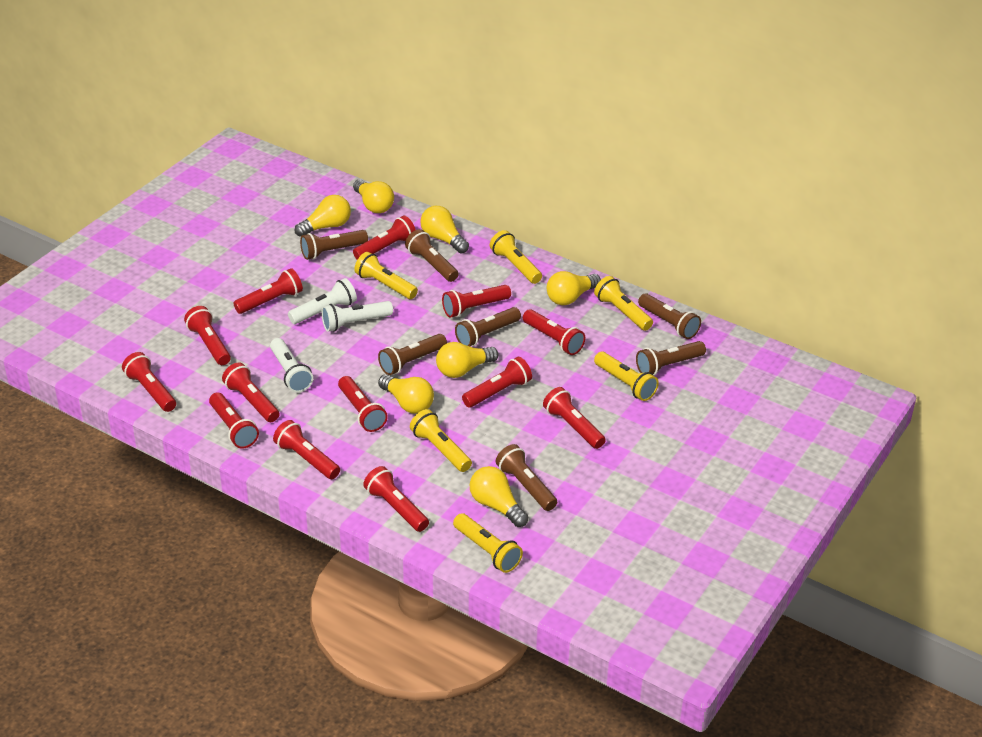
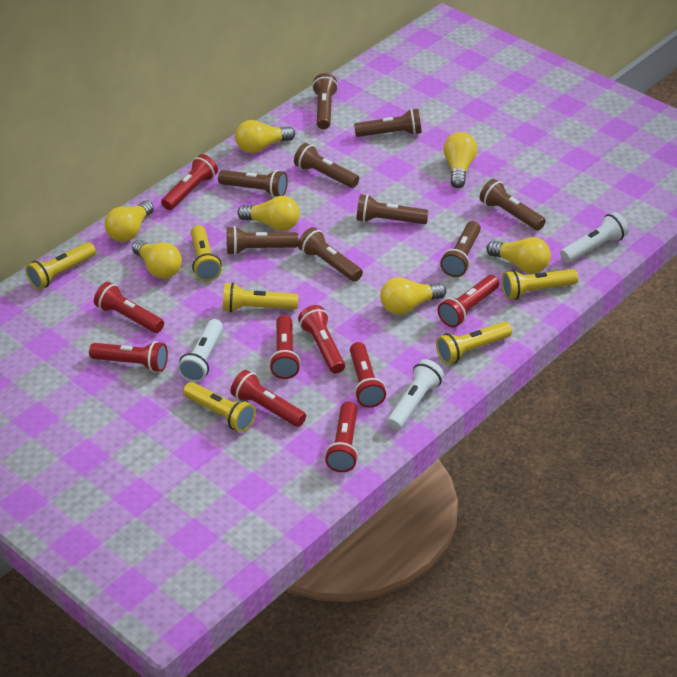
brown flashlight: [300,230,368,260] [378,334,447,375] [405,229,459,282] [455,307,521,346] [496,444,557,511] [636,341,706,375] [638,293,701,339] = 7 -> [218,170,288,197] [227,226,299,255] [294,143,359,188] [298,227,363,282] [312,73,338,129] [354,108,422,137] [356,194,429,224] [440,221,481,277] [480,179,546,230] = 9
red flashlight: [122,352,176,412] [184,306,231,365] [209,392,259,449] [222,362,279,422] [233,268,303,314] [273,420,340,479] [338,376,388,432] [353,216,416,260] [363,466,429,532] [442,285,511,318] [462,357,532,408] [523,309,585,355] [543,387,606,449] = 13 -> [89,341,168,372] [94,282,164,333] [161,154,218,210] [230,370,306,427] [269,315,301,379] [298,305,345,374] [325,402,358,472] [350,342,386,408] [438,275,499,327] = 9

